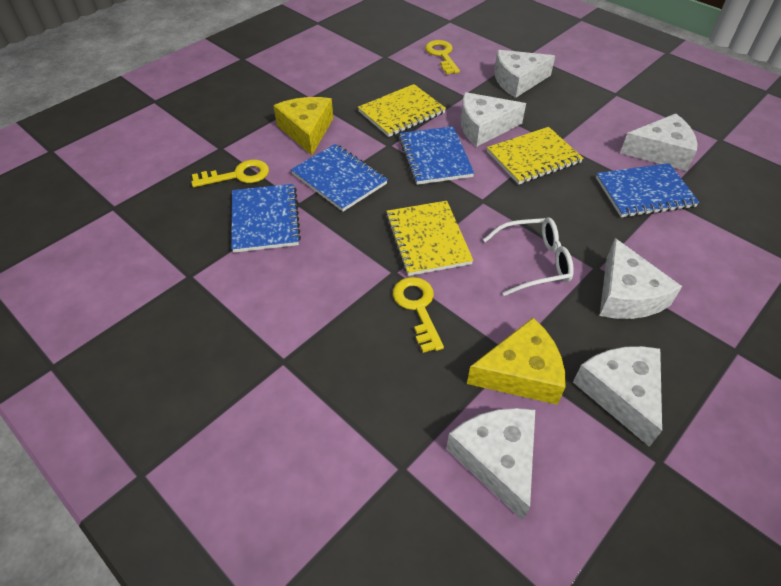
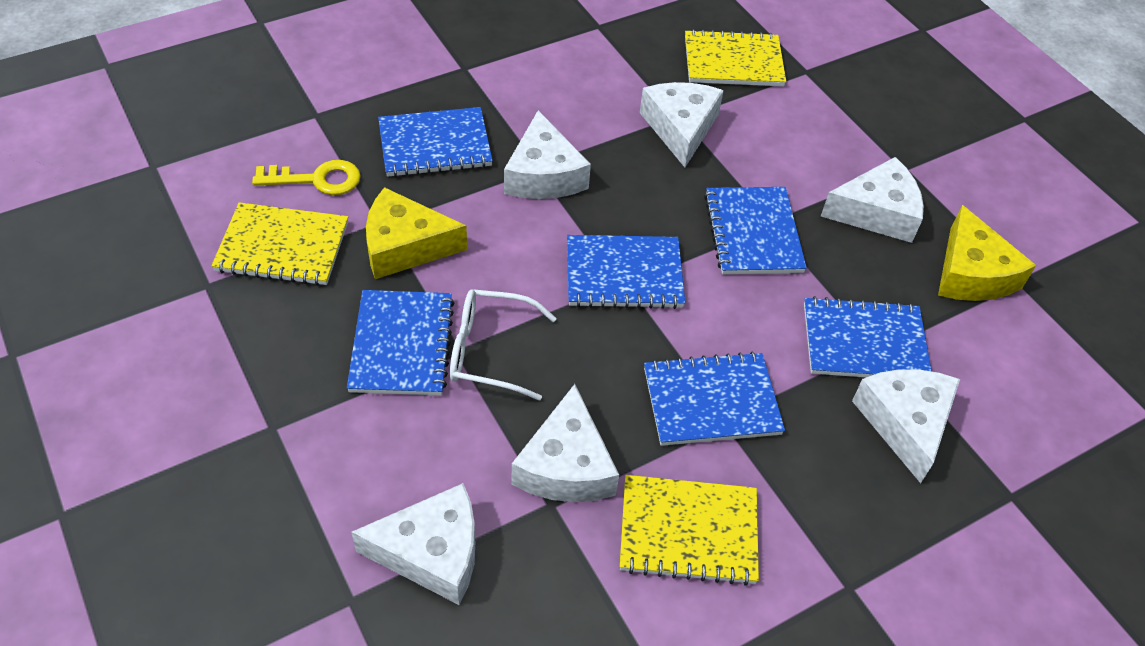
blue notebook: [231,184,301,253] [291,144,388,212] [399,126,474,185] [596,163,700,217] = 4 -> [347,290,454,395] [378,107,493,177] [567,235,685,309] [644,352,785,446] [704,187,807,274] [804,296,932,377] = 6
yellow key: [191,160,269,187] [393,277,444,353] [425,40,460,74] = 3 -> [252,160,361,195] = 1

